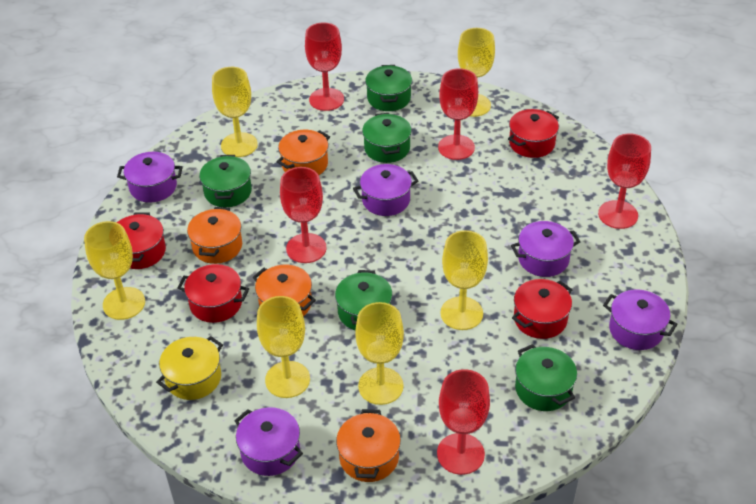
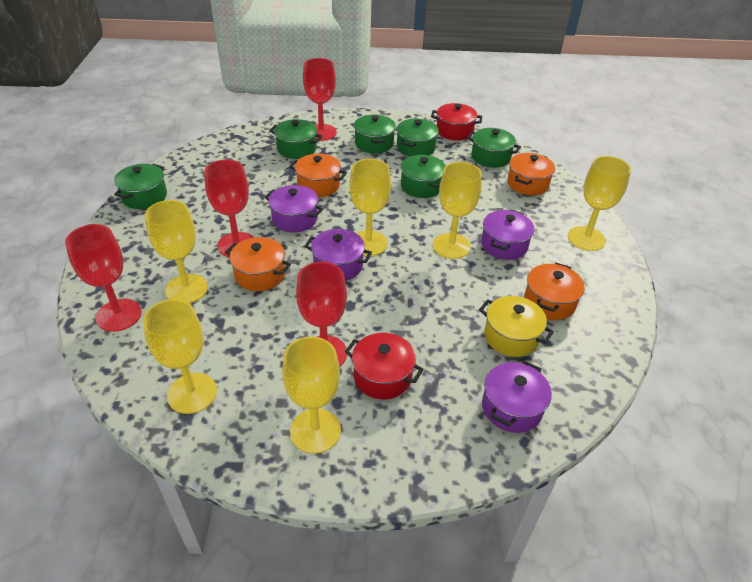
green pot: [199,155,252,207] [335,270,392,330] [362,113,412,163] [365,65,412,111] [515,344,577,411] = 5 -> [114,164,167,209] [269,119,323,159] [354,115,396,153] [397,119,439,156] [401,155,446,198] [467,128,521,168] = 6
purple pot: [117,152,183,203] [234,407,303,476] [353,164,418,216] [511,221,580,277] [603,289,678,350] = 5 -> [265,185,323,233] [304,229,372,281] [481,209,534,260] [482,361,552,433] = 4
red goblet: [280,167,327,263] [305,22,344,111] [437,369,490,475] [438,68,478,160] [598,133,651,229] = 5 -> [65,224,142,332] [204,159,254,257] [296,262,347,367] [303,58,337,141] = 4
red pot: [117,212,166,269] [177,264,249,323] [508,109,559,158] [512,279,573,339] = 4 -> [345,333,424,399] [431,103,482,141] = 2

